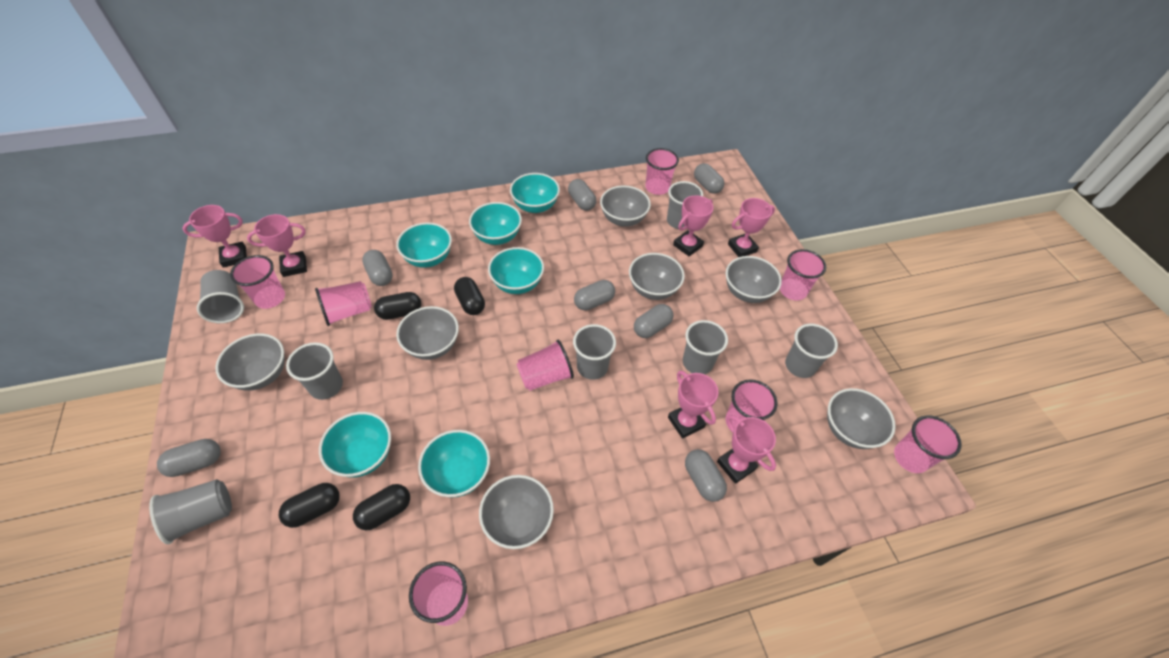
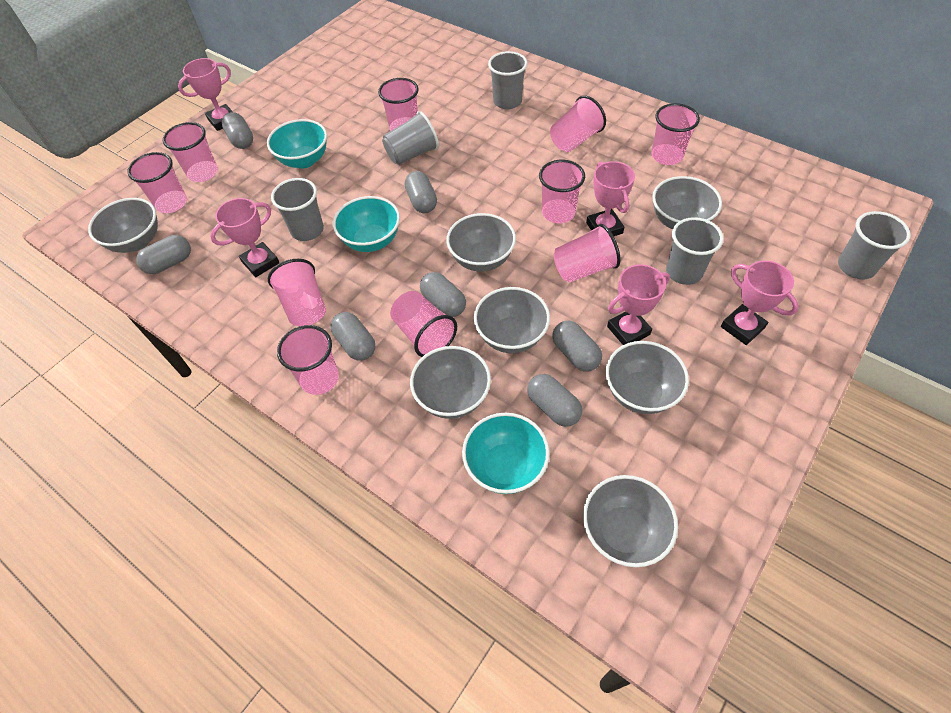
black capsule: [279,483,340,528] [353,484,410,530] [374,292,421,320] [454,277,485,315] = 4 -> none = 0
grey cup: [149,479,232,545] [197,270,244,323] [286,342,343,400] [573,324,616,380] [667,181,703,229] [683,320,728,374] [785,324,838,378] = 7 -> [271,178,324,241] [382,111,439,165] [488,51,528,109] [666,217,724,285] [838,211,911,280] = 5
pink cup: [230,255,285,309] [315,281,372,326] [409,562,468,626] [516,340,574,391] [645,148,679,195] [725,380,778,429] [780,249,826,300] [894,415,962,473] = 8 -> [128,152,187,213] [163,122,218,182] [268,259,326,326] [277,325,339,395] [378,78,419,131] [390,291,457,357] [539,160,585,223] [550,96,606,152] [554,224,621,282] [652,103,700,165] = 10
pink trophy: [182,205,247,268] [247,214,307,277] [668,371,718,439] [673,195,714,256] [717,415,776,484] [728,198,775,257] = 6 -> [178,58,233,131] [210,198,279,277] [586,161,635,236] [607,264,670,345] [721,261,798,345] = 5
turquoise bowl: [319,412,391,477] [396,222,452,268] [418,430,490,497] [469,202,522,245] [488,247,544,294] [510,173,560,213] = 6 -> [267,119,327,169] [333,196,400,252] [462,413,550,494] = 3

